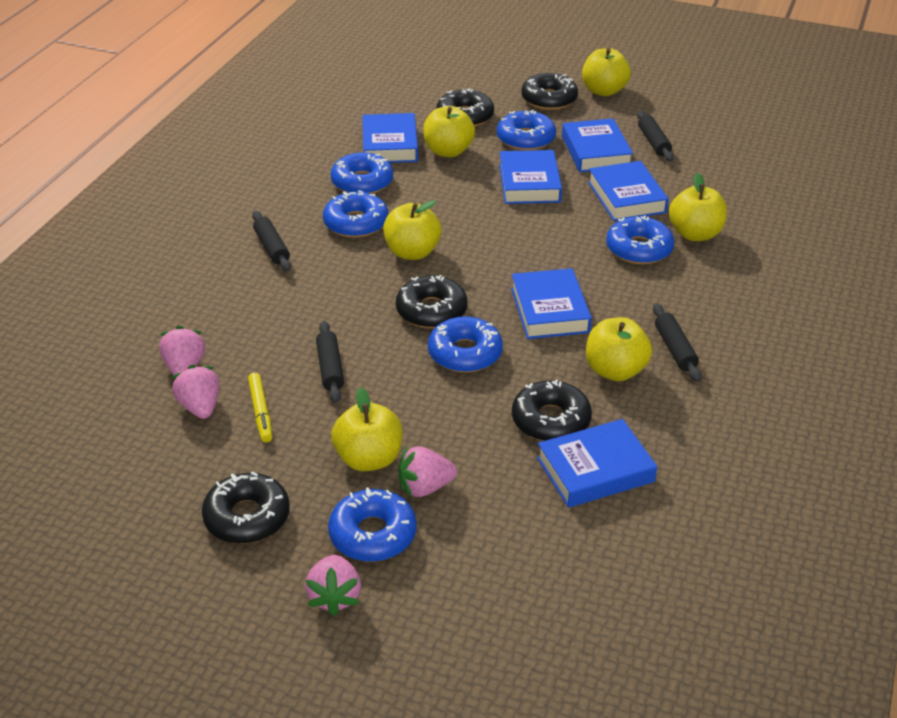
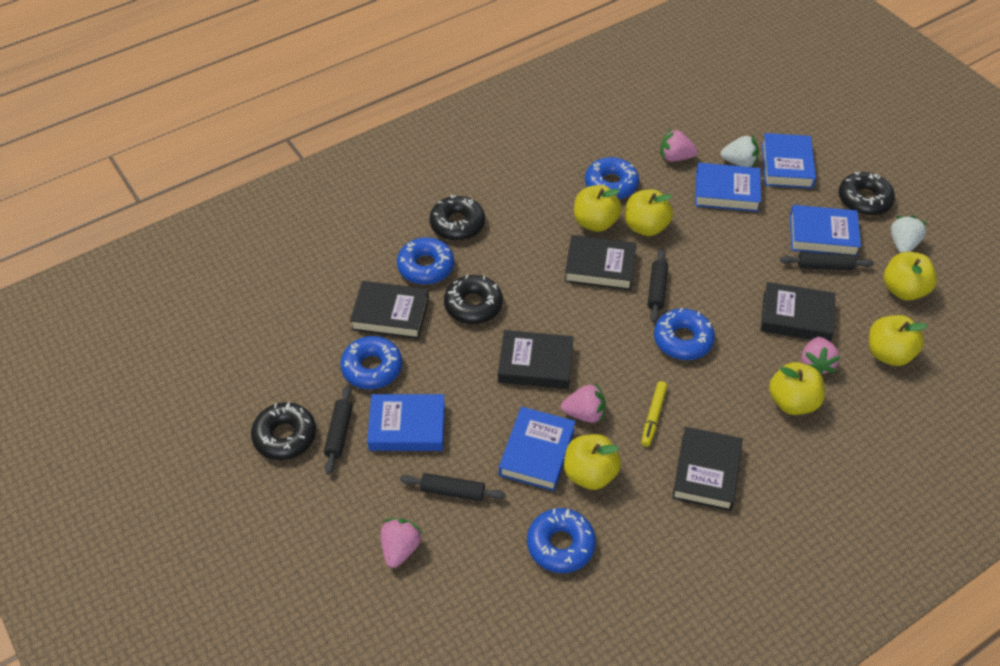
black book: none = 0 -> [350,281,429,339] [498,330,574,389] [564,235,637,290] [672,427,743,511] [761,282,835,342] = 5
black donut: [202,472,290,544] [396,275,467,328] [436,88,494,127] [512,380,592,441] [521,73,578,110] = 5 -> [251,402,316,460] [430,195,485,241] [444,275,503,324] [838,172,895,216] = 4
blue book: [362,113,418,163] [499,150,562,204] [511,268,592,339] [537,419,657,508] [562,118,633,172] [588,161,669,221] = 6 -> [367,394,445,451] [499,407,576,491] [695,163,761,212] [762,133,816,189] [790,205,861,257] = 5
blue donut: [323,190,388,238] [328,487,416,562] [331,153,393,194] [428,316,503,373] [497,110,556,151] [606,215,674,264] = 6 -> [340,336,402,389] [397,237,454,285] [527,508,596,573] [585,157,639,199] [654,308,715,360] = 5
white strawberry: none = 0 -> [721,135,759,167] [891,215,927,253] = 2

